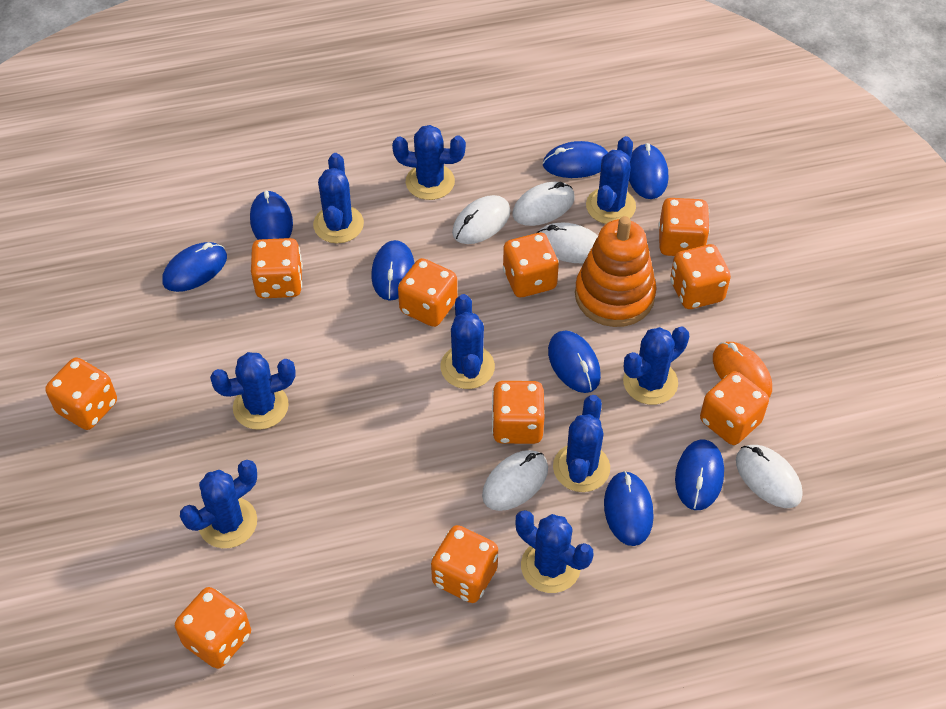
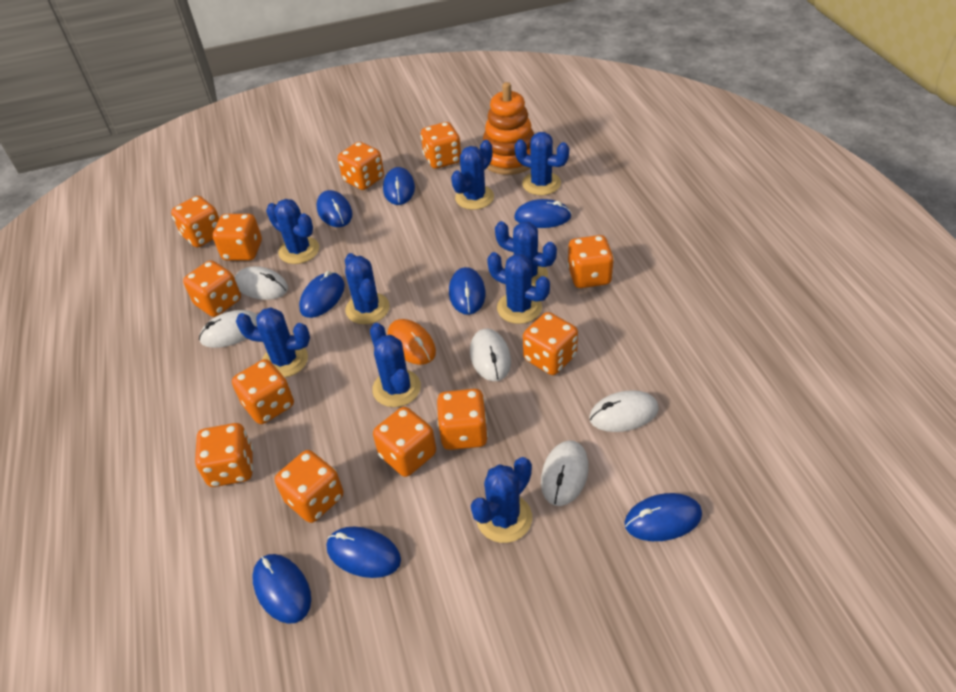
orange dice: [45,357,117,430] [175,587,251,669] [251,238,303,299] [398,258,457,327] [431,525,498,603] [492,381,545,444] [503,233,559,297] [658,198,710,256] [670,244,731,309] [700,371,769,445] = 10 -> [171,196,219,247] [183,260,241,317] [195,423,253,487] [213,214,262,261] [232,359,294,424] [275,450,343,523] [338,142,384,190] [373,407,436,477] [421,122,461,169] [437,389,488,450] [523,312,578,375] [567,235,614,288] = 12

